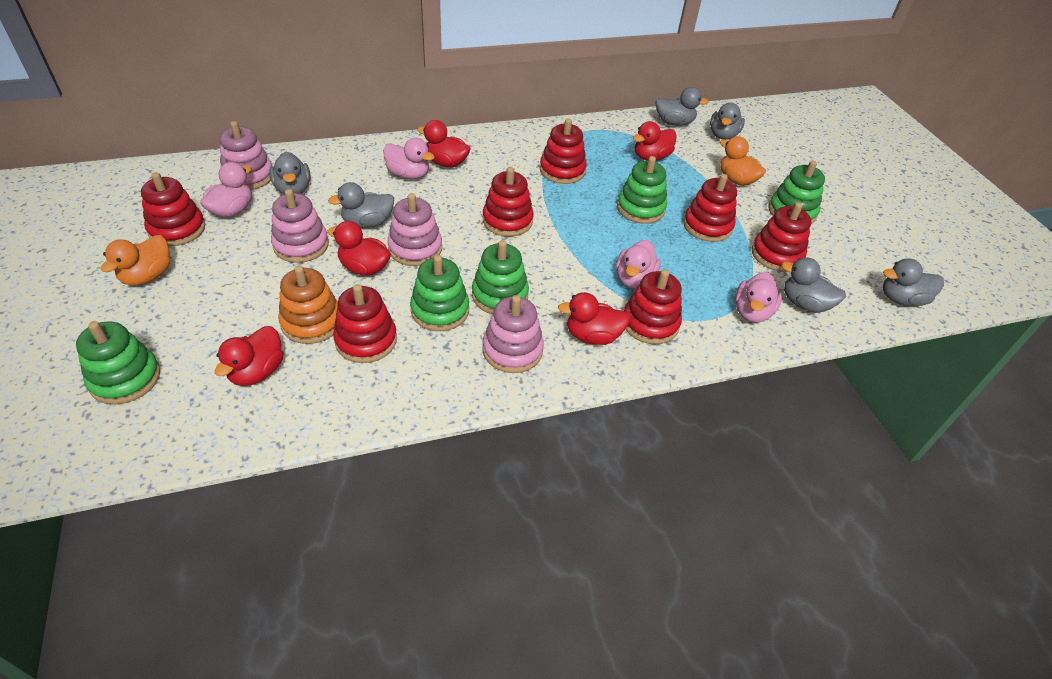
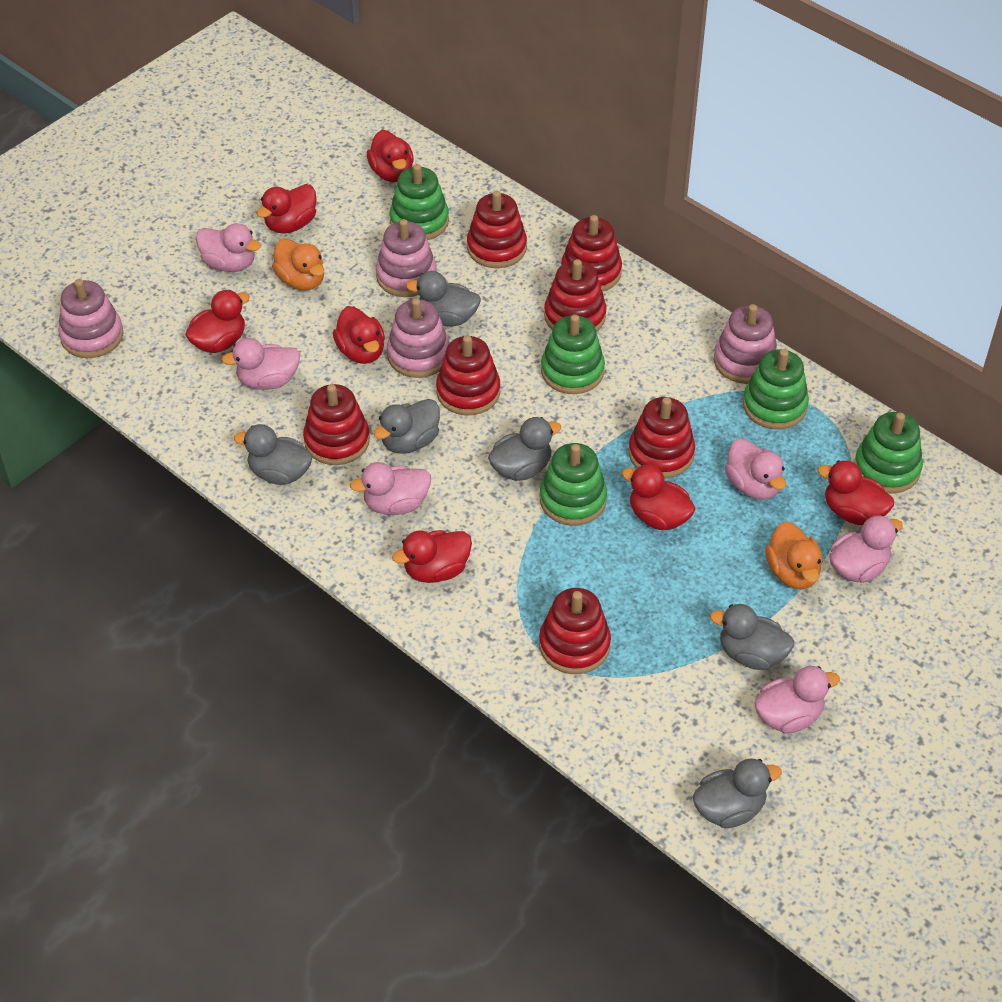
orange stacking toy: [278,266,338,344] = 1 -> none = 0
pink duck: [200,162,252,218] [383,138,434,179] [616,240,660,289] [735,272,782,323] = 4 -> [196,223,261,272] [221,338,300,390] [350,462,431,515] [725,439,786,500] [754,666,840,733] [829,515,903,583] = 6
red duck: [215,326,284,386] [327,221,391,276] [417,120,471,168] [558,292,630,345] [633,121,677,160] = 5 -> [185,290,250,353] [256,184,316,234] [333,306,385,364] [367,130,414,182] [392,530,472,583] [622,464,696,530] [817,460,894,525] = 7

